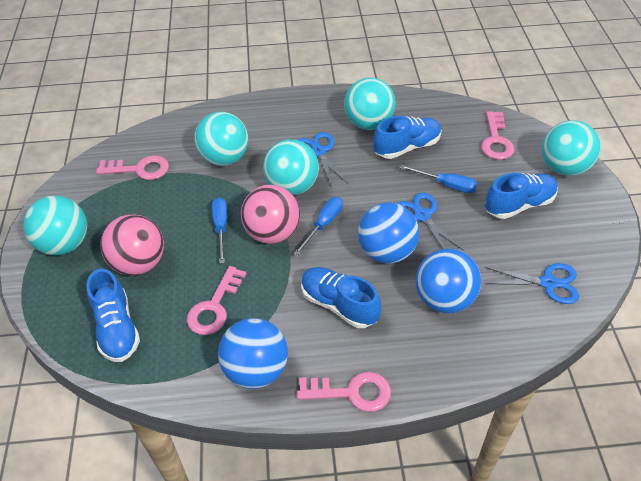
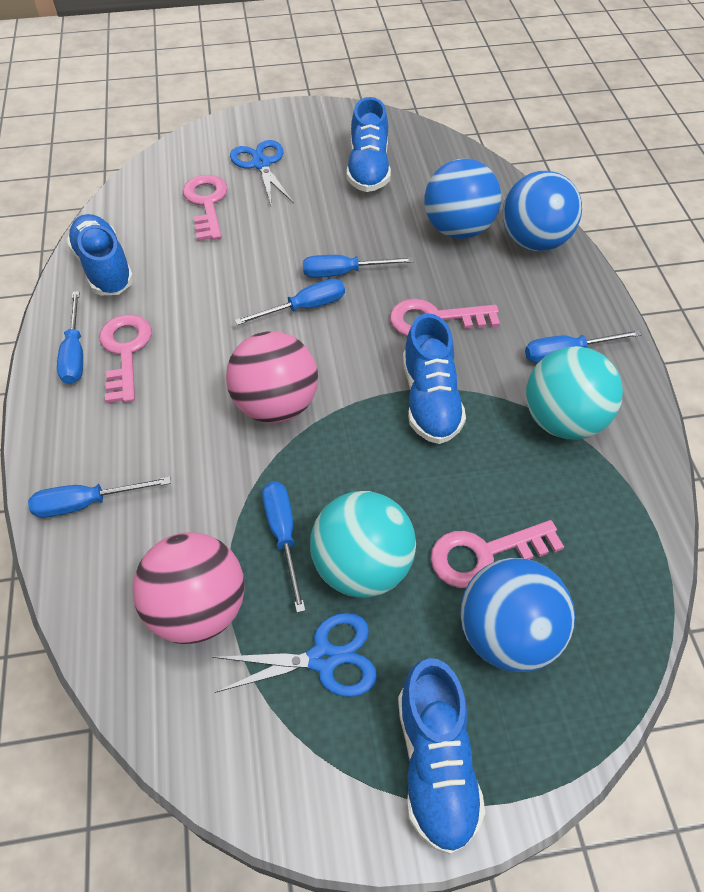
blue scissors: [297,132,348,187] [396,193,465,251] [485,263,579,304] = 3 -> [212,613,377,697] [230,140,293,205] = 2
blue screwdriver: [212,197,227,264] [294,197,343,256] [400,165,477,193] = 3 -> [28,476,171,518] [57,291,83,384] [235,279,345,325] [262,482,306,613] [303,255,414,278] [525,330,642,363] = 6
turquoise ball: [23,196,87,255] [194,112,248,166] [263,139,319,195] [344,77,396,130] [542,120,601,176] = 5 -> [310,491,416,598] [526,346,623,439] = 2

